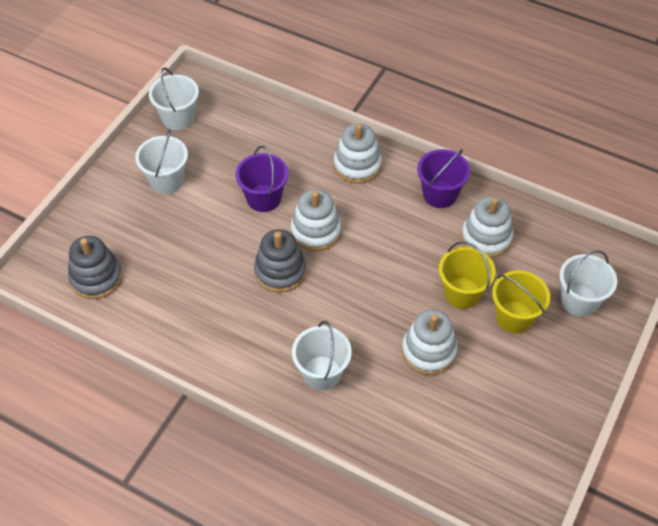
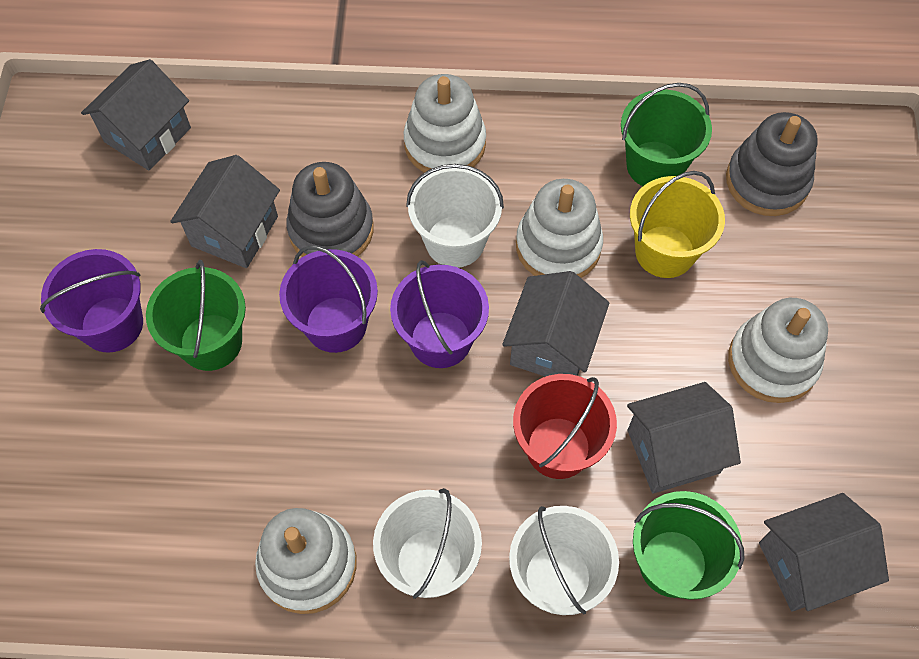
green bucket: none = 0 -> [146,260,246,371] [621,83,712,186] [633,491,745,599] = 3
grey house: none = 0 -> [81,59,191,170] [170,155,280,268] [502,271,610,377] [627,382,741,494] [759,493,889,612] = 5
purple bucket: [235,146,288,212] [417,149,470,208] = 2 -> [40,249,143,353] [279,246,378,353] [390,260,489,368] = 3
red bucket: none = 0 -> [513,374,617,479] = 1
white bucket: [135,130,188,194] [149,67,199,131] [292,321,352,391] [559,250,617,317] = 4 -> [373,488,482,599] [406,164,504,268] [509,506,619,615] = 3
yellow bucket: [439,241,496,309] [492,270,550,333] = 2 -> [630,171,725,278] = 1

